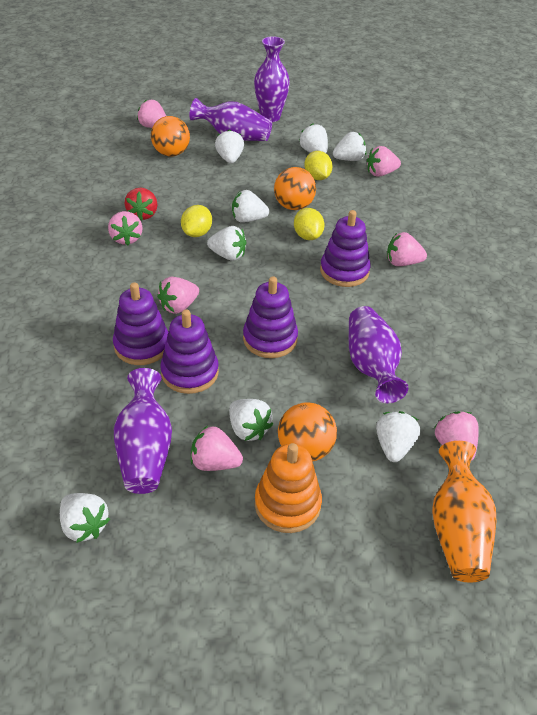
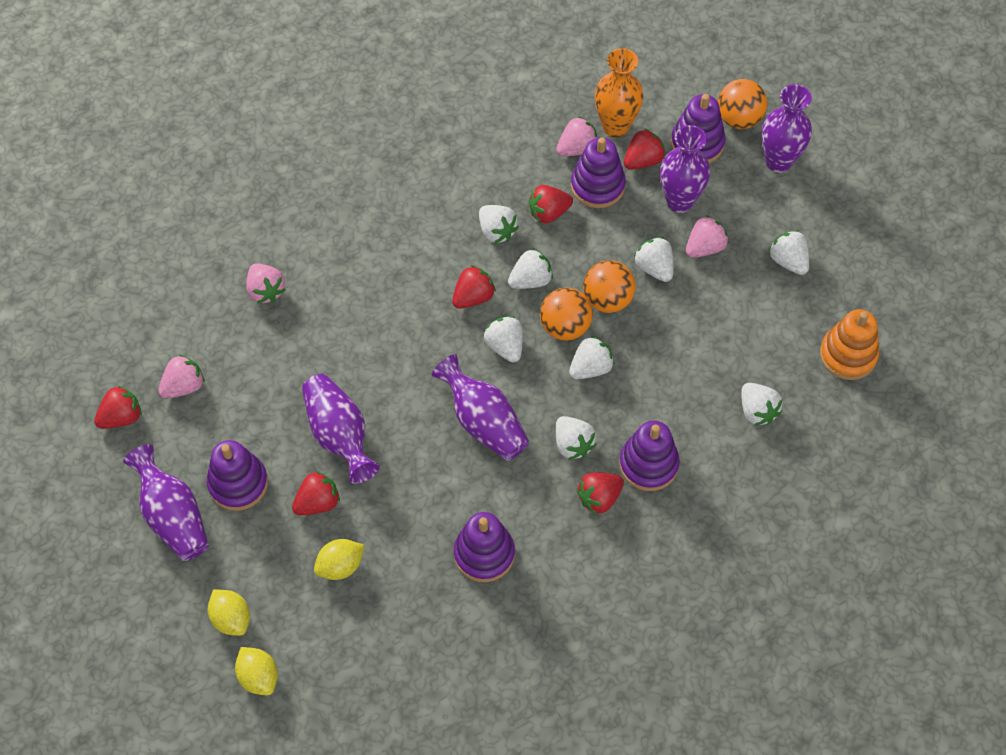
pink strawberry: [108,211,142,245] [137,99,166,128] [157,277,199,314] [191,425,243,471] [367,146,401,177] [387,232,427,266] [434,411,479,461] = 7 -> [158,354,205,399] [246,263,286,303] [556,116,598,156] [686,215,729,258] = 4
purple stacking toy: [113,282,168,365] [160,310,219,394] [243,276,298,358] [320,210,371,287] = 4 -> [207,440,268,511] [454,512,515,582] [571,137,626,208] [619,421,680,491] [671,94,725,163] = 5
purple vase: [114,368,172,494] [189,98,272,141] [254,36,290,122] [349,306,408,403] = 4 -> [123,444,209,561] [302,374,380,484] [432,354,529,461] [660,125,710,213] [762,84,812,173] = 5
red strawberry: [125,188,157,220] = 1 -> [94,385,142,429] [292,471,340,515] [452,265,496,309] [529,185,573,224] [577,472,624,514] [624,129,666,170] = 6

